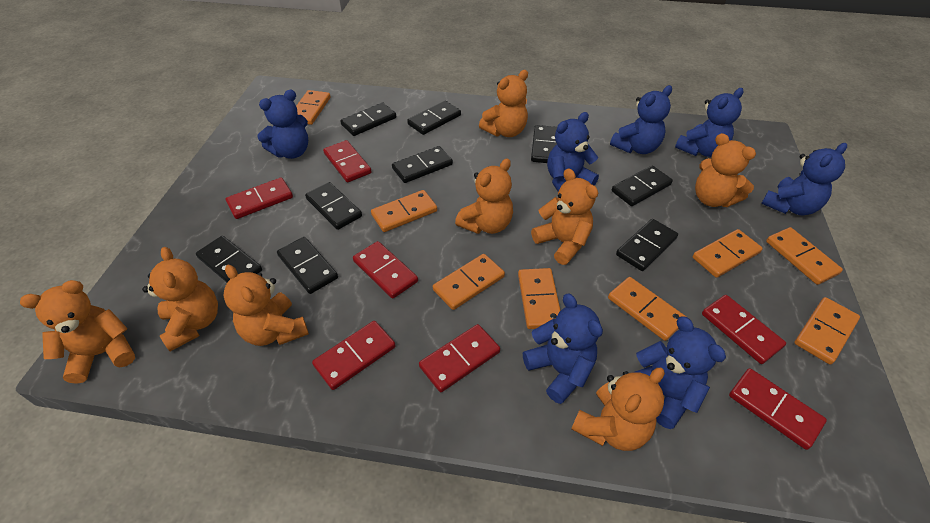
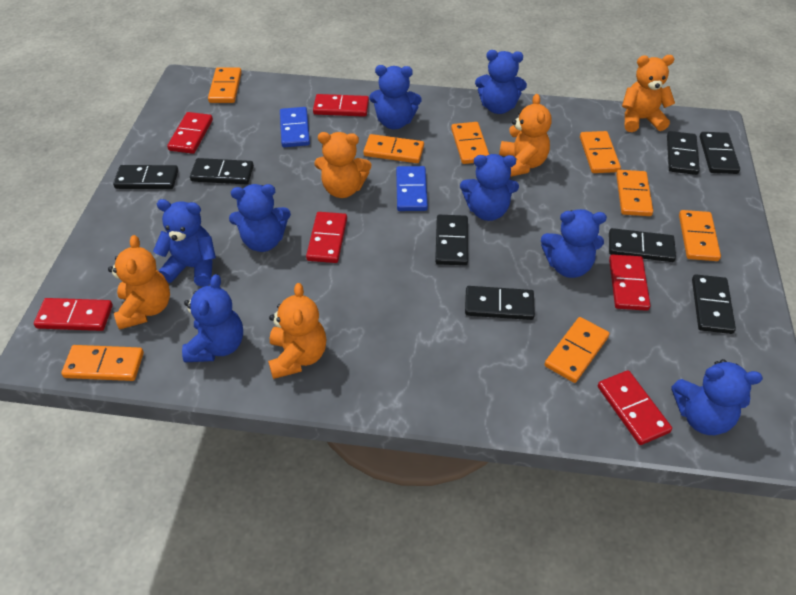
black domino: [196,236,262,282] [277,237,338,294] [305,182,362,230] [340,103,396,136] [392,146,453,183] [407,101,461,135] [531,125,557,163] [612,166,673,206] [616,219,678,271] = 9 -> [113,165,178,189] [190,158,254,184] [435,215,468,265] [465,286,535,320] [609,228,676,262] [667,131,700,175] [692,274,736,334] [700,132,740,174] = 8
blue domino: none = 0 -> [280,107,310,147] [396,166,428,211] = 2
blue teddy bear: [257,90,308,159] [523,293,603,404] [547,112,599,192] [610,85,672,154] [632,316,726,429] [675,88,743,157] [761,143,847,215] = 7 -> [153,199,216,287] [182,274,243,362] [229,184,291,252] [369,65,422,129] [460,154,519,221] [475,50,527,114] [541,209,607,278] [671,359,763,435] = 8
orange teddy bear: [20,280,135,384] [142,247,218,351] [224,265,309,346] [455,158,513,234] [479,70,528,137] [531,168,598,265] [571,367,665,451] [695,133,756,207] = 8 -> [108,235,170,330] [268,283,326,379] [315,132,371,198] [499,94,551,177] [622,55,675,132] = 5
red domino: [226,178,293,219] [312,321,396,390] [323,140,372,183] [353,241,418,299] [419,324,500,392] [702,295,786,364] [729,368,827,450] = 7 -> [34,298,113,331] [167,112,213,154] [306,212,347,263] [313,94,369,117] [598,370,672,445] [609,255,650,311] = 6

